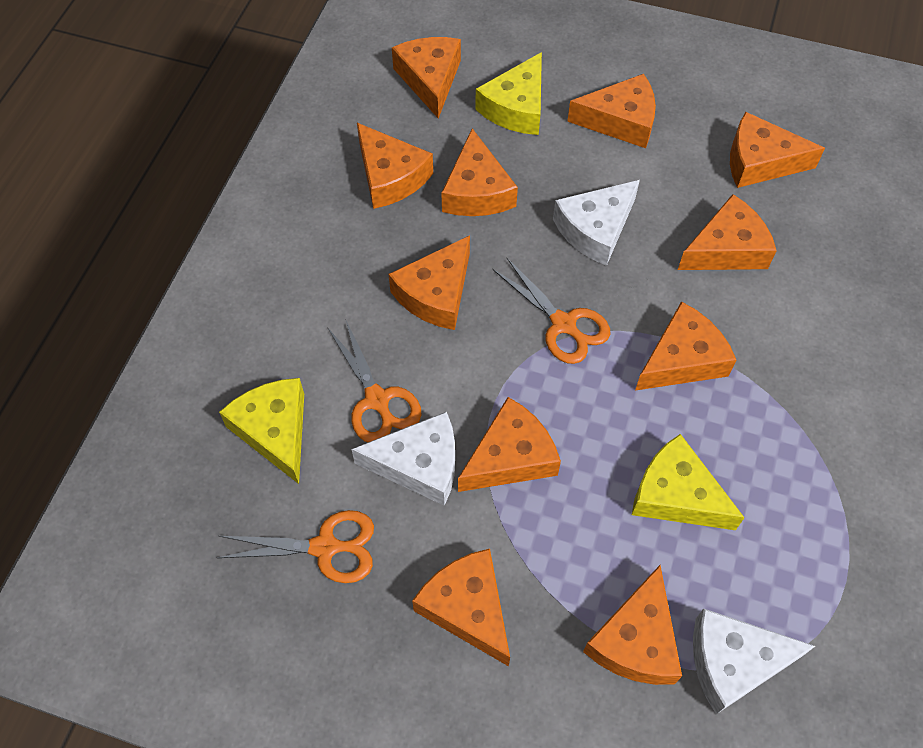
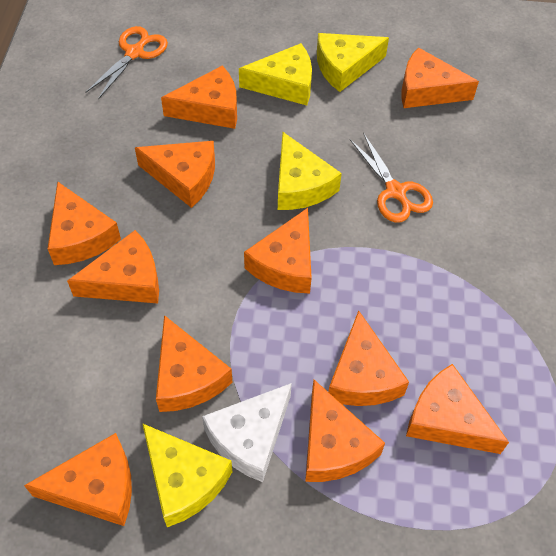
orange scissors: [217,510,374,583] [327,319,421,442] [492,258,610,364] = 3 -> [86,26,168,100] [350,133,433,223] = 2
white cheese: [351,411,455,506] [553,180,640,266] [693,609,815,714] = 3 -> [202,383,292,482] = 1
yellow cheese: [219,378,304,484] [475,52,542,135] [632,434,745,530] = 3 -> [142,423,232,527] [239,43,312,106] [278,132,342,210] [317,33,389,92] = 4

